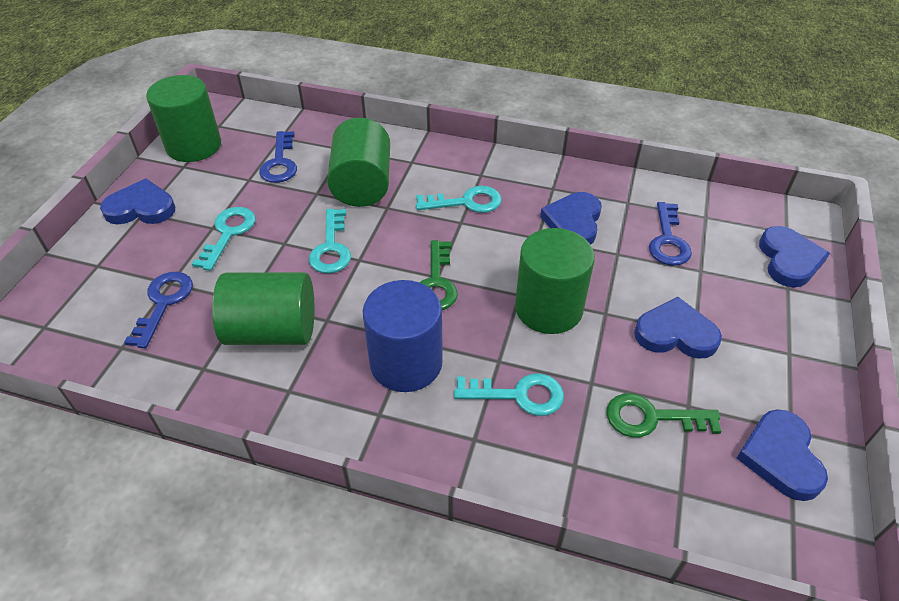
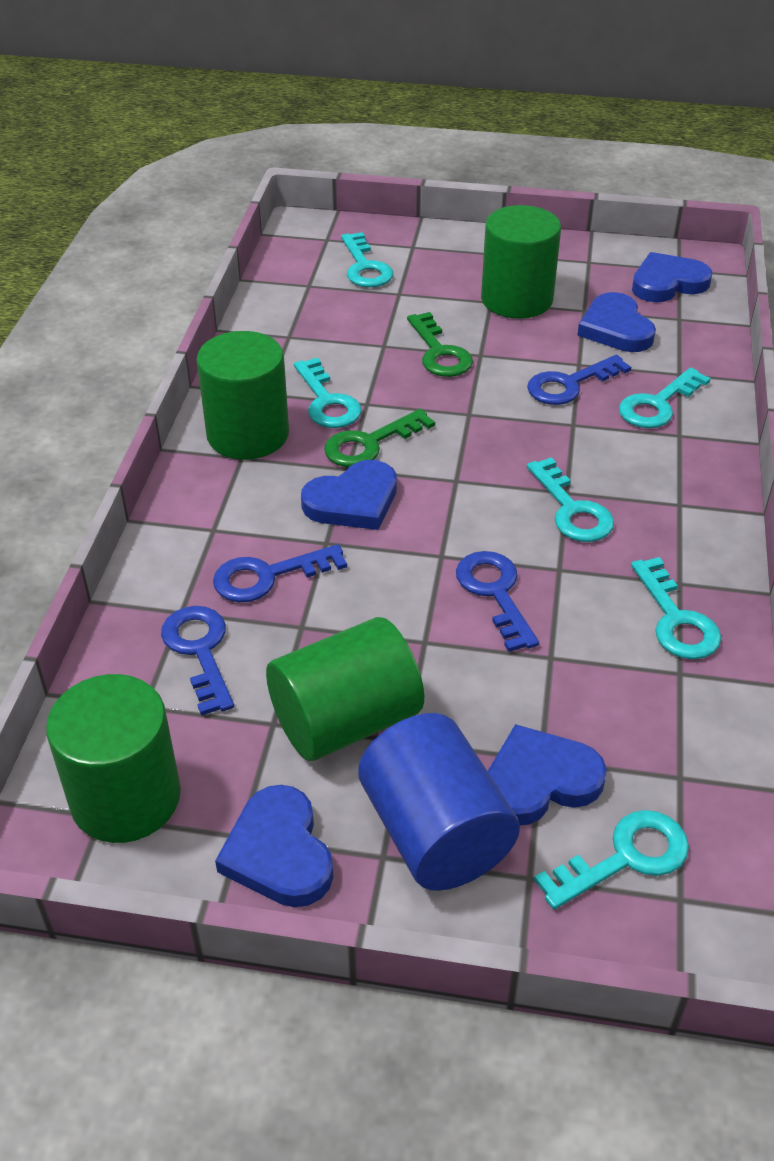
blue key: [124,272,193,348] [259,131,297,183] [649,202,692,266] = 3 -> [161,606,234,716] [213,544,347,602] [456,551,539,652] [527,355,631,405] = 4
turquoise key: [192,207,256,271] [309,209,351,273] [416,186,502,213] [454,374,564,416] = 4 -> [294,358,362,428] [341,232,393,287] [527,457,614,542] [534,810,689,910] [619,368,711,428] [631,557,721,659] = 6

